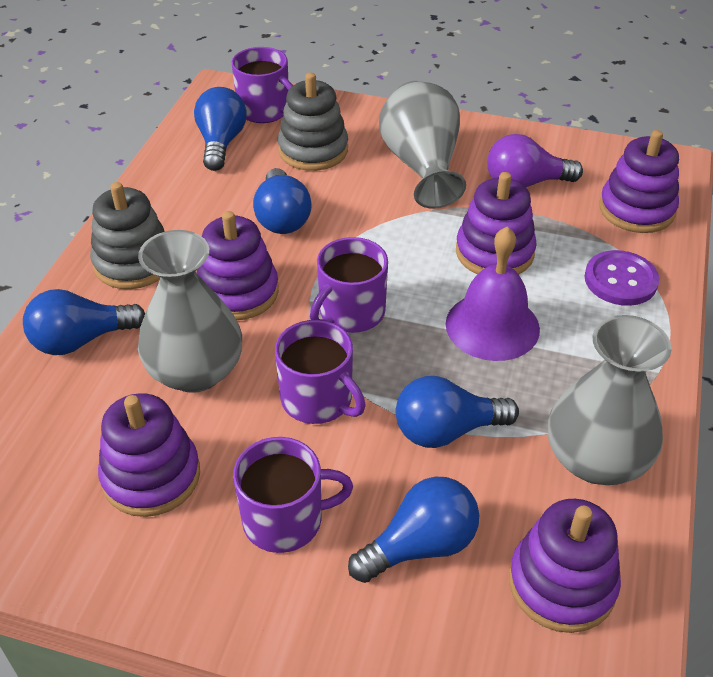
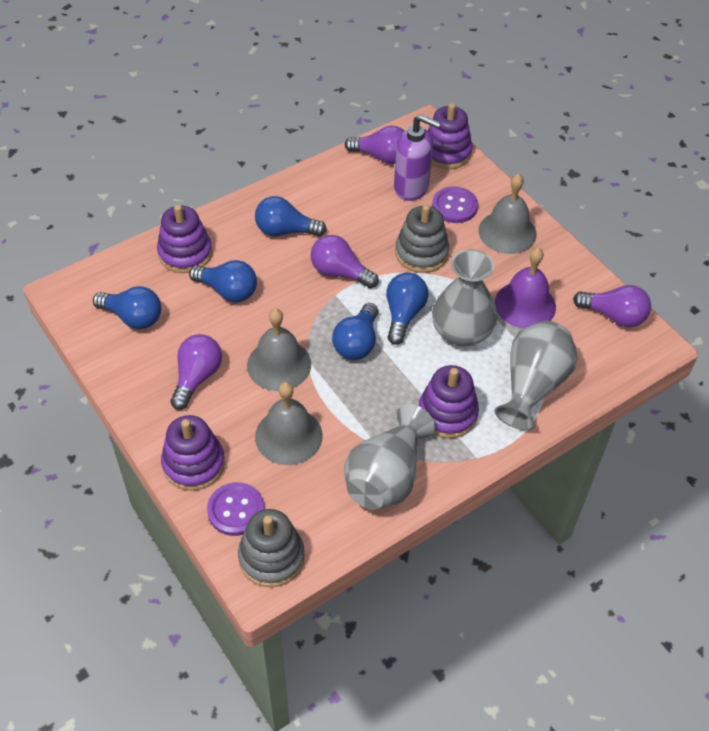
grey bell: none = 0 -> [247,309,311,391] [255,382,323,465] [479,174,537,254] = 3
purple button: [584,250,659,306] = 1 -> [207,482,265,536] [432,186,478,223] = 2
purple light bulb: [487,134,583,187] = 1 -> [170,334,222,410] [311,235,379,288] [345,126,404,164] [573,285,651,327] = 4
purple mug: [232,47,293,123] [233,437,353,553] [275,320,366,424] [310,237,388,333] = 4 -> none = 0
purple soap dispenser: none = 0 -> [394,114,441,201] = 1
purple stacking toy: [98,393,200,517] [197,211,279,320] [456,172,537,274] [509,499,621,633] [599,130,679,233] = 5 -> [157,205,212,273] [161,415,225,491] [419,365,479,439] [427,103,473,169] = 4

